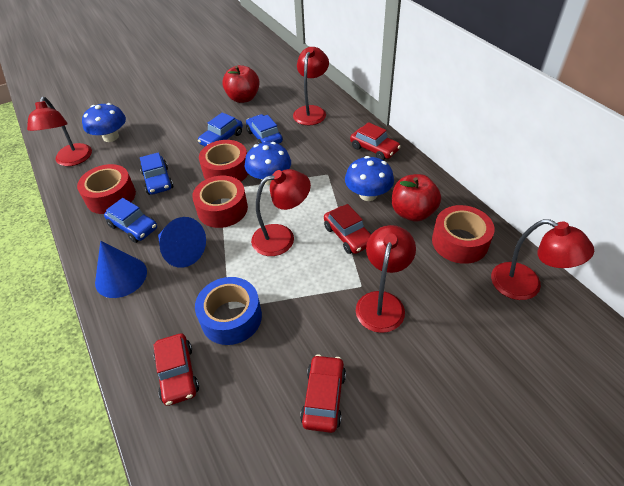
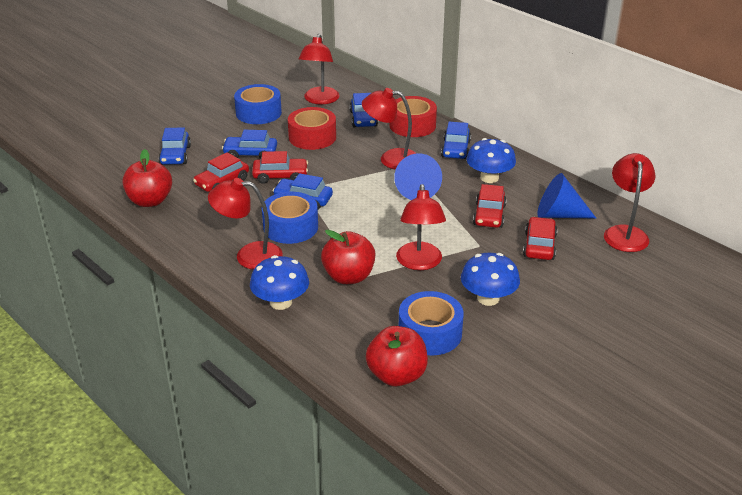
blue car: [104,198,157,243] [140,152,173,195] [198,112,243,146] [246,114,283,144] = 4 -> [158,127,191,165] [222,130,277,159] [273,173,333,210] [349,93,378,127] [441,122,471,159] = 5
blue tape: [195,277,262,345] = 1 -> [234,84,282,124] [262,192,318,244] [399,291,464,356] = 3
red apple: [222,65,260,103] [392,174,441,222] = 2 -> [122,149,172,207] [321,230,375,284] [366,326,428,387] = 3
red tape: [77,164,136,214] [192,176,248,228] [199,140,248,182] [432,205,495,264] = 4 -> [288,107,336,150] [389,96,437,137] = 2

